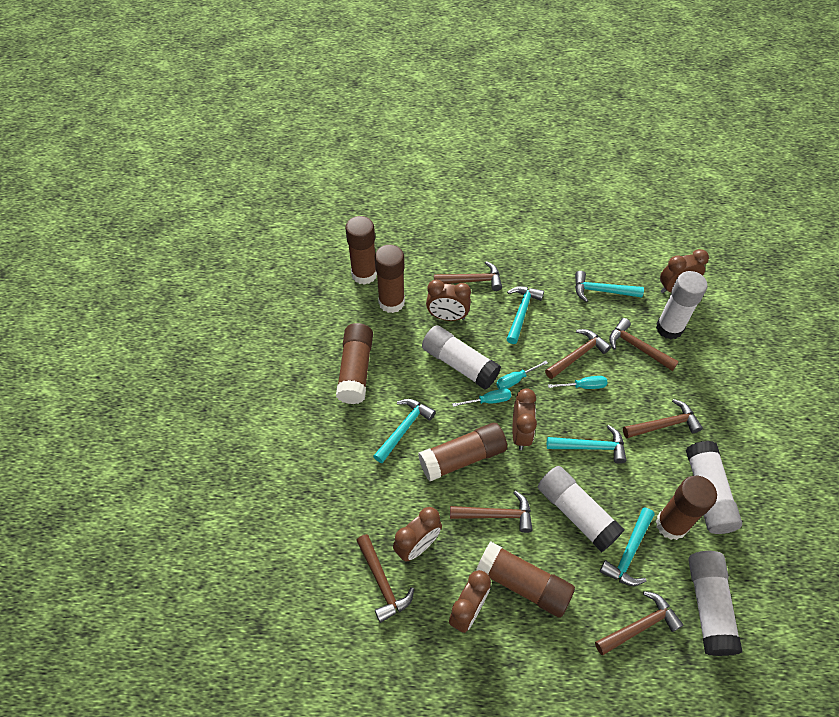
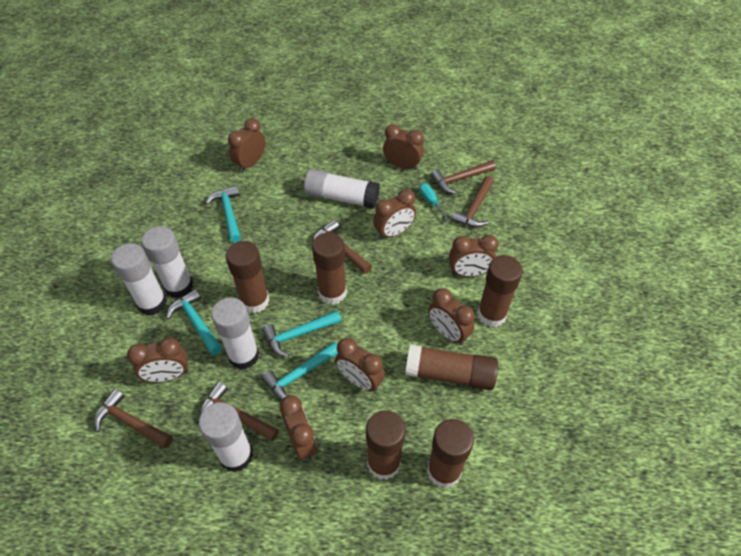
brown clock: [393,507,442,562] [426,280,471,321] [449,570,491,633] [513,388,537,450] [660,249,709,293] = 5 -> [127,338,188,382] [228,118,265,172] [279,395,317,461] [335,338,385,392] [373,189,416,240] [383,124,424,170] [428,288,475,345] [449,235,499,277] = 8
brown hammer: [356,534,414,623] [434,261,502,291] [450,491,533,533] [545,329,611,379] [595,591,684,655] [609,318,679,371] [623,399,703,438] = 7 -> [94,389,173,448] [200,382,279,442] [313,220,372,274] [430,160,496,194] [451,176,494,227] = 5
turquoise hammer: [373,399,436,463] [507,286,544,344] [547,425,627,464] [575,271,644,302] [599,507,655,586] = 5 -> [166,289,222,355] [206,186,241,243] [261,342,338,400] [262,310,342,357] = 4
turquoise screwdriver: [452,389,511,407] [496,361,548,389] [548,376,607,389] = 3 -> [419,183,451,222] = 1

